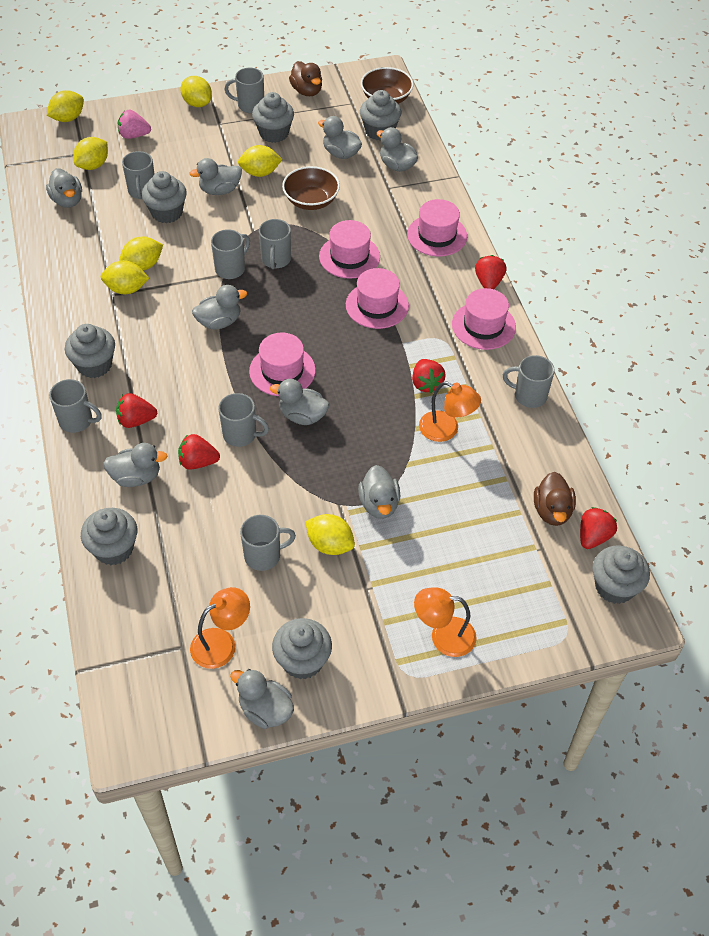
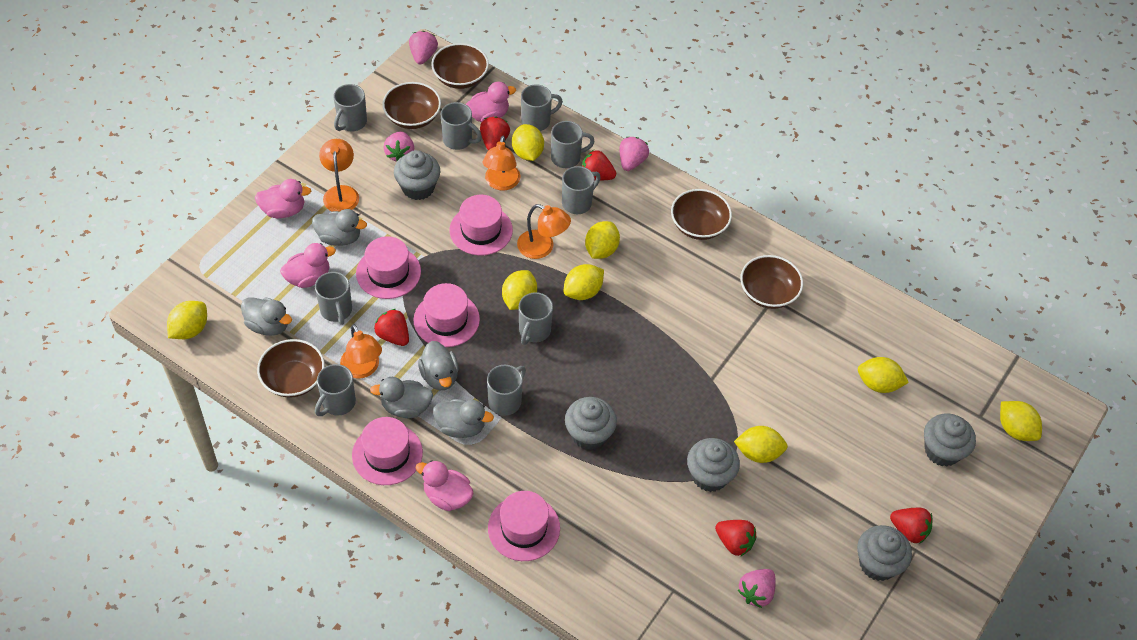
brown bowl: [282,166,340,210] [361,67,414,104] = 2 -> [257,339,325,398] [382,82,441,129] [431,43,489,89] [671,189,732,240] [740,255,803,309] = 5
brown duck: [289,61,322,96] [534,472,576,526] = 2 -> none = 0
grey cupcake: [65,324,115,378] [81,508,137,565] [142,171,187,223] [252,92,294,143] [272,618,332,679] [360,90,401,140] [592,546,650,604] = 7 -> [394,150,440,200] [565,397,617,450] [687,438,740,492] [857,525,912,581] [924,413,976,467] = 5
grey duck: [46,168,82,208] [103,443,167,487] [189,158,242,195] [192,285,247,329] [230,669,294,729] [270,379,329,425] [318,116,362,159] [358,465,400,519] [377,127,418,172] = 9 -> [241,297,292,336] [312,209,367,246] [370,377,433,418] [418,341,459,390] [433,399,494,438] = 5
grey mug: [49,379,102,433] [122,151,154,199] [211,229,250,279] [218,393,269,447] [224,68,264,113] [240,515,296,571] [259,219,291,269] [503,355,555,408] = 8 -> [315,272,352,325] [315,364,356,416] [333,84,367,131] [441,102,482,150] [487,365,526,416] [519,292,553,345] [521,85,563,131] [551,121,595,168] [562,166,601,214] = 9
orange lamp: [190,587,250,669] [414,587,477,657] [419,381,481,442] = 3 -> [319,139,359,212] [340,324,382,378] [483,136,520,190] [517,204,571,259] = 4
pink duck: none = 0 -> [255,179,311,218] [280,243,336,288] [415,460,474,511] [466,82,516,122] = 4
pink strawberry: [118,110,151,139] = 1 -> [384,131,414,162] [409,31,438,65] [620,137,649,171] [738,569,776,608] = 4
yellow lemon: [47,90,84,122] [73,137,108,170] [101,260,149,294] [119,237,163,270] [180,76,212,107] [238,145,282,177] [305,514,355,555] = 7 -> [167,301,207,339] [502,270,537,310] [512,124,544,161] [564,264,604,300] [585,221,620,259] [734,426,788,463] [858,357,909,393] [1000,401,1042,441] = 8

